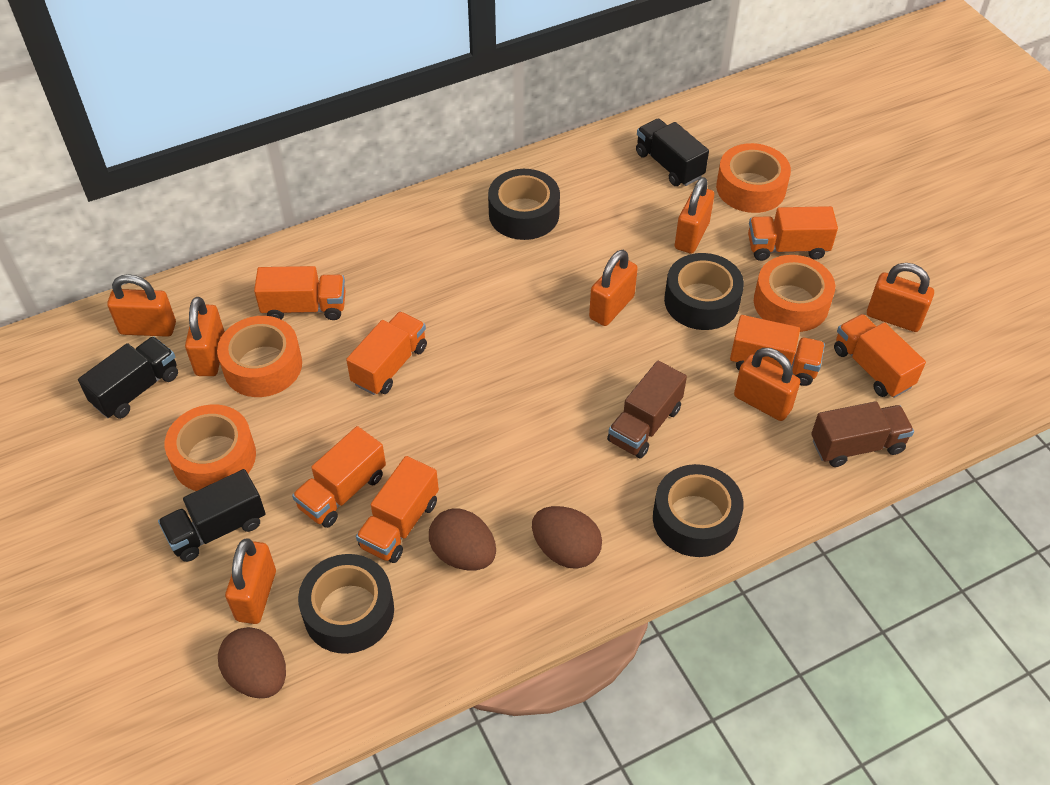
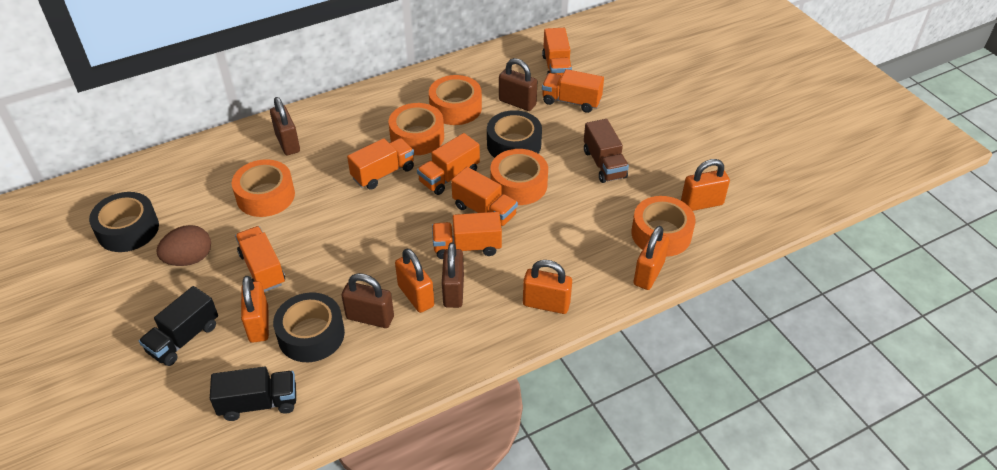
black tape: [298,554,394,654] [488,169,560,240] [653,464,744,557] [664,253,744,330] = 4 -> [89,192,159,252] [273,293,345,362] [487,110,542,158] = 3
black truck: [78,336,178,419] [158,469,266,562] [636,118,709,186] = 3 -> [139,286,218,366] [210,367,296,421] = 2
brown egg: [218,627,286,698] [429,508,496,571] [532,506,602,569] = 3 -> [156,225,211,266] = 1
brown padlock: none = 0 -> [270,97,300,155] [341,273,394,328] [442,242,464,308] [499,58,537,111] = 4
brown truck: [607,361,687,458] [811,401,914,467] = 2 -> [584,119,629,183] = 1
orange padlock: [107,274,176,337] [185,297,225,376] [225,538,276,624] [589,250,638,326] [675,177,714,254] [734,348,800,421] [867,263,934,332] = 7 -> [241,276,269,343] [395,249,434,313] [523,260,572,314] [633,226,669,290] [681,159,730,211] = 5
orange tape: [165,404,256,491] [217,316,302,397] [716,143,791,213] [754,255,835,332] = 4 -> [232,159,295,217] [388,103,444,155] [429,75,482,125] [491,149,548,205] [632,196,696,257] = 5

